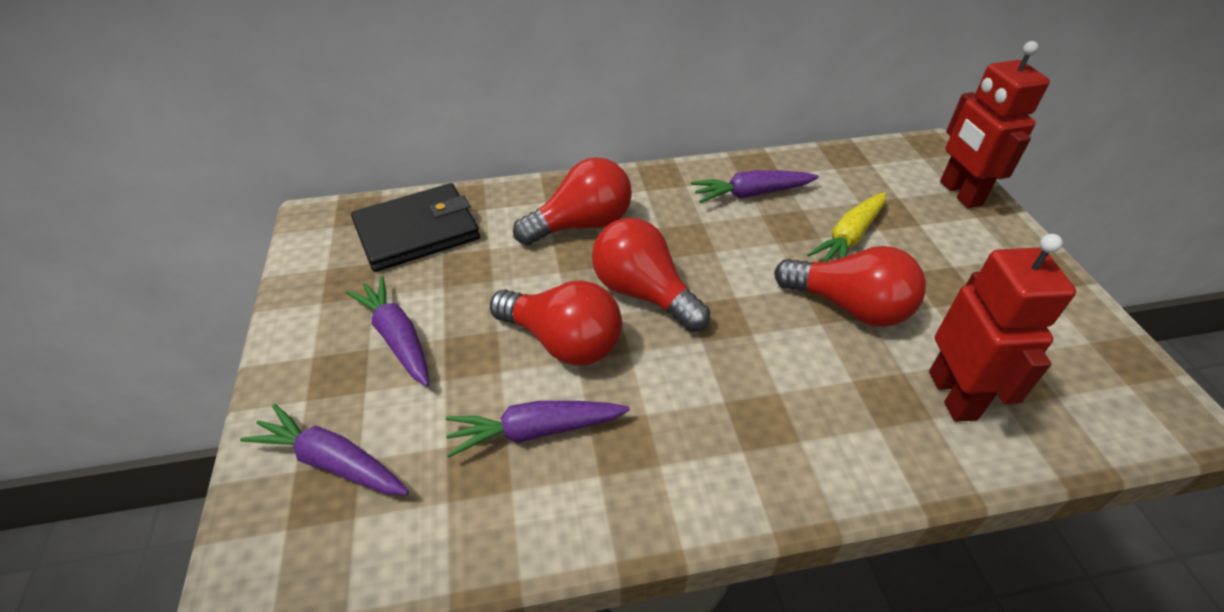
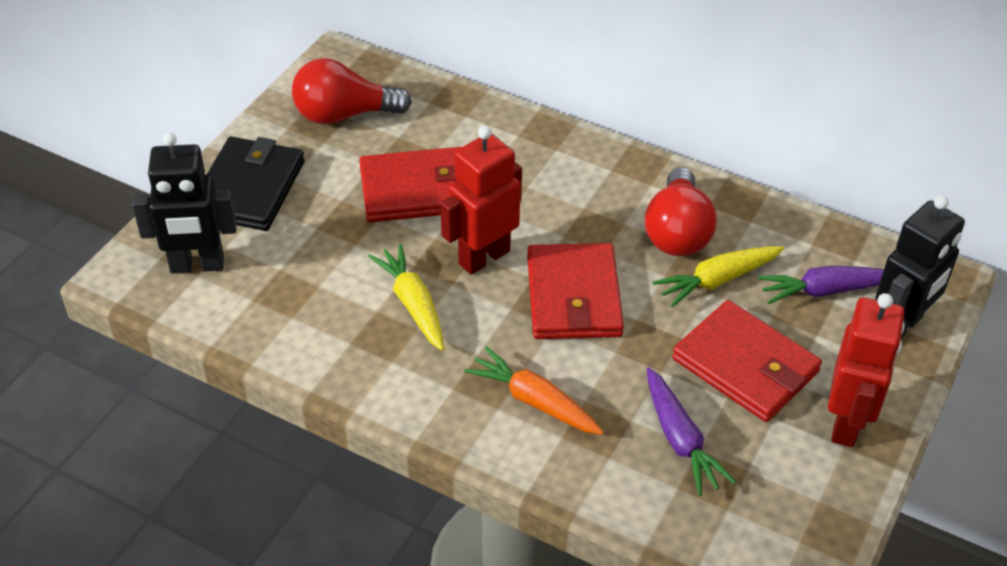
black robot: none = 0 -> [132,133,237,273] [875,195,965,338] = 2
orange carrot: none = 0 -> [464,346,604,435] = 1
purple carrot: [240,404,409,495] [346,276,429,387] [446,401,630,458] [691,170,819,203] = 4 -> [646,367,736,496] [758,266,884,304] = 2
red light bulb: [490,280,622,366] [513,157,632,245] [592,218,710,332] [774,246,926,327] = 4 -> [292,58,412,125] [645,167,717,256] = 2
red wallet: none = 0 -> [359,147,461,222] [527,243,624,339] [672,300,822,422] = 3
yellow carrot: [807,192,886,262] = 1 -> [368,244,444,351] [653,246,785,307] = 2

